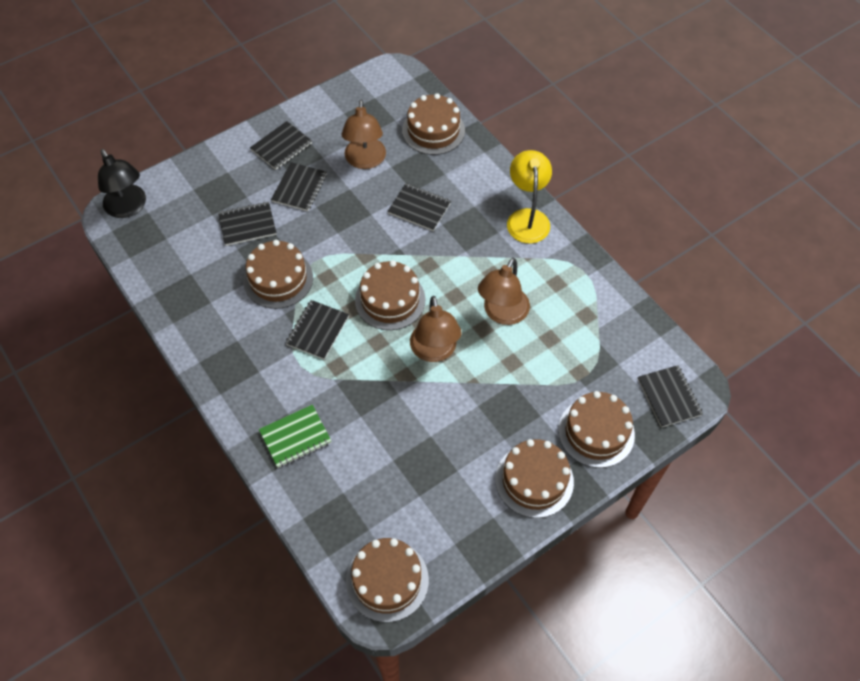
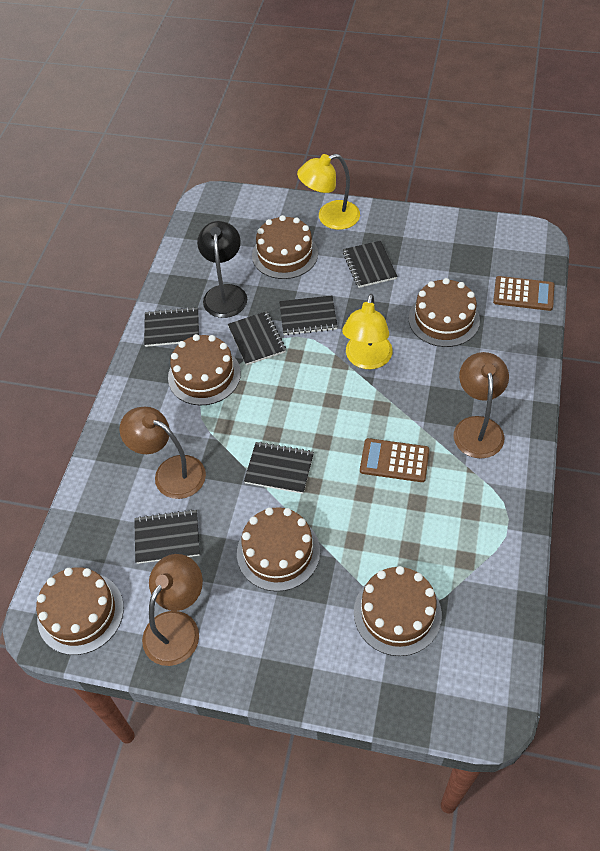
brown calculator: none = 0 -> [360,438,429,482] [493,276,554,311] = 2
green notebook: [259,405,331,468] = 1 -> none = 0
yellow lamp: [507,150,552,244] = 1 -> [297,154,360,230] [342,294,393,369] = 2

